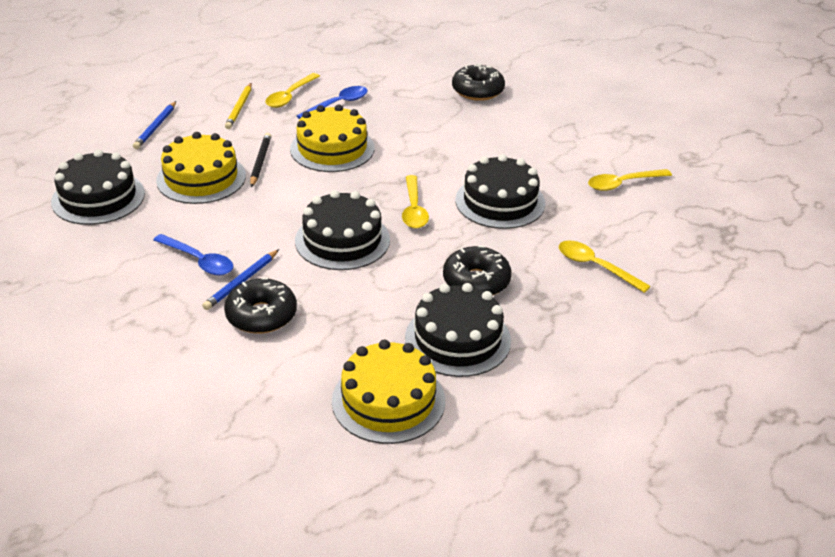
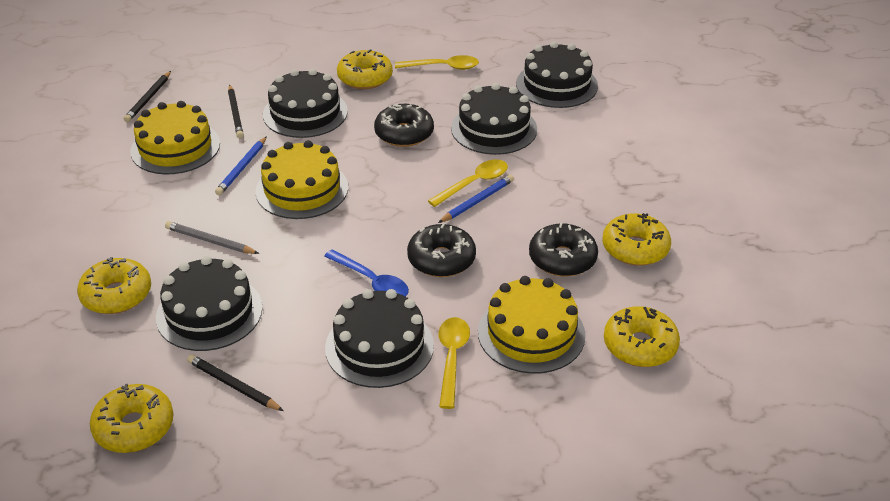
black cake: [51,150,145,225] [295,190,390,270] [405,283,511,377] [455,154,545,229] = 4 -> [156,256,263,351] [263,68,348,138] [325,289,434,388] [451,83,537,155] [516,41,598,108] = 5
black pencil: [250,133,271,187] = 1 -> [124,71,171,122] [187,354,284,411] [228,85,244,138] = 3
blue spoon: [154,234,233,275] [297,86,368,119] = 2 -> [324,249,409,297] = 1
grey pencil: none = 0 -> [165,221,259,254] = 1
yellow donut: none = 0 -> [77,257,151,314] [90,384,174,453] [337,49,393,89] [602,213,671,266] [604,306,680,367] = 5
yellow pencil: [225,83,252,129] = 1 -> none = 0
yellow spoon: [266,73,320,108] [402,175,429,228] [559,240,651,293] [588,169,672,191] = 4 -> [395,55,479,70] [428,159,508,207] [438,317,470,409] = 3

